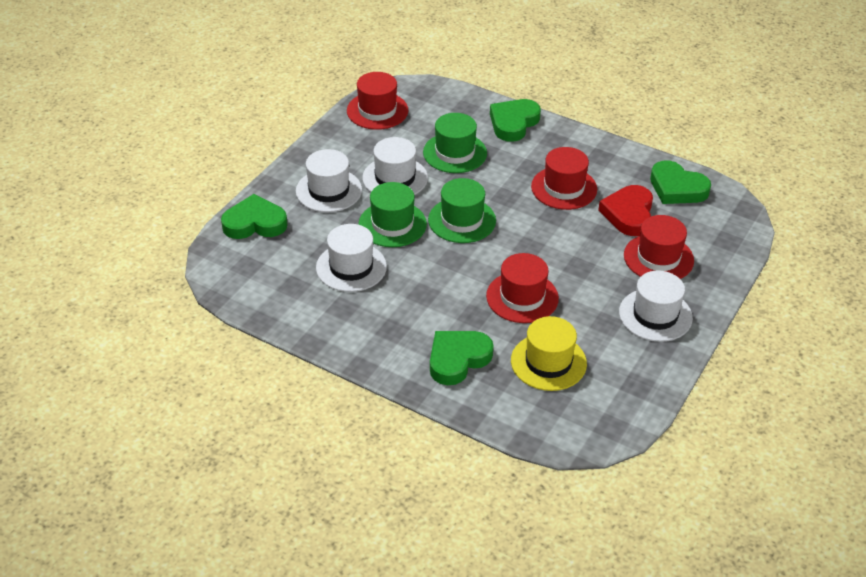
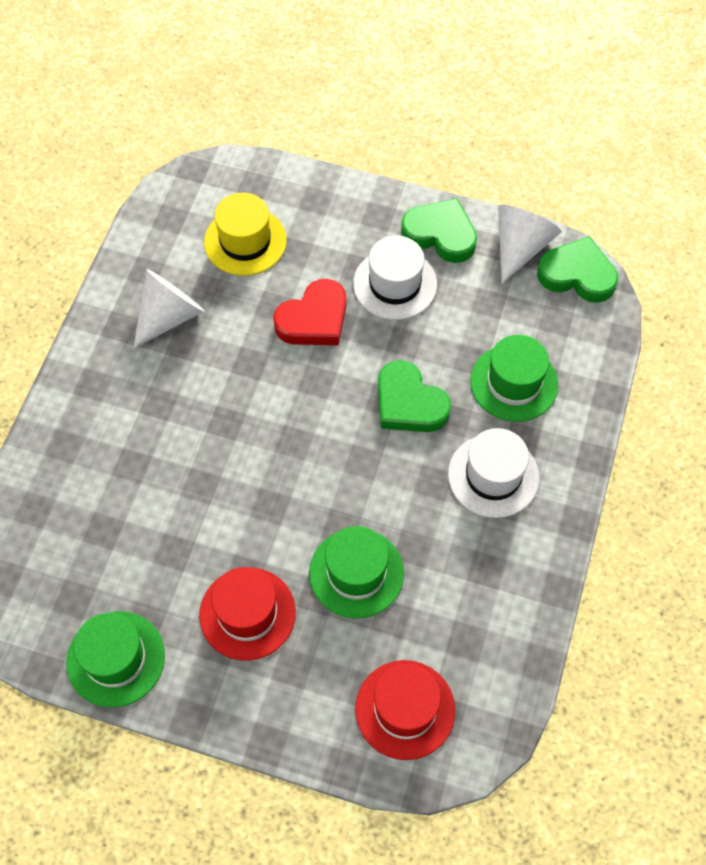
green heart: [221,194,288,239] [430,331,494,385] [490,99,541,142] [650,160,711,204] = 4 -> [378,360,451,432] [401,198,477,263] [537,237,618,303] = 3
red hat: [347,72,408,130] [486,253,559,323] [531,147,597,210] [624,215,694,279] = 4 -> [199,567,296,661] [355,660,455,760] = 2
white cone: none = 0 -> [133,269,204,349] [498,205,561,284] = 2
white hat: [296,149,362,212] [316,224,387,292] [362,137,428,195] [619,270,693,342] = 4 -> [353,236,437,320] [448,428,539,518] = 2

